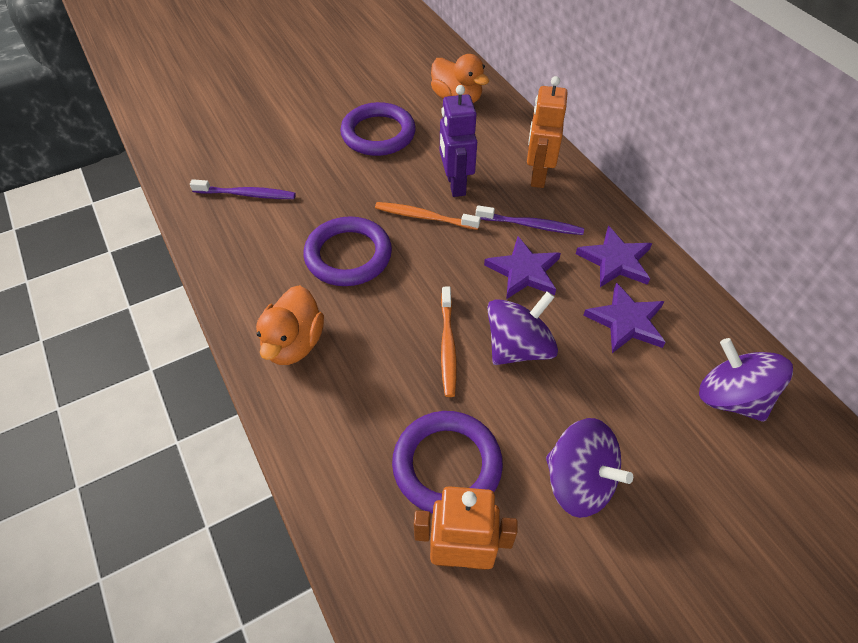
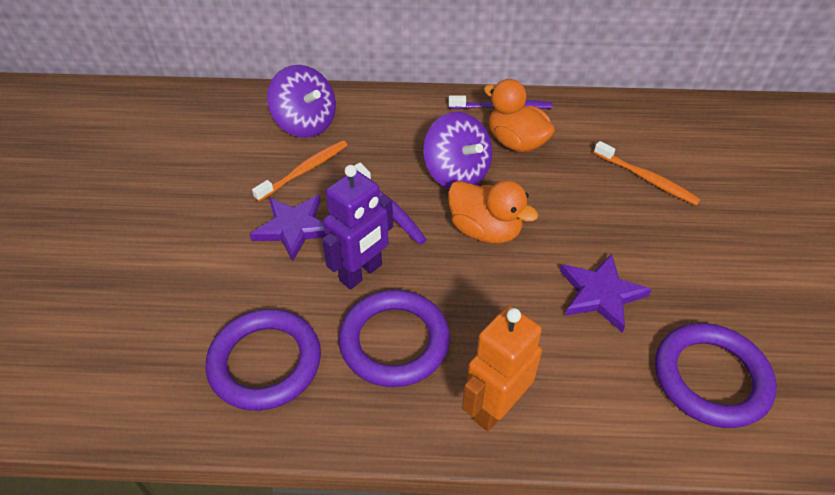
orange robot: [414,486,518,570] [527,76,568,188] = 2 -> [462,306,542,431] = 1
purple spinning top: [487,291,558,365] [546,418,633,518] [699,338,793,422] = 3 -> [267,65,336,138] [423,112,493,189] = 2
purple star: [484,236,561,299] [576,226,652,287] [584,283,666,353] = 3 -> [249,195,325,262] [560,254,652,333] = 2

